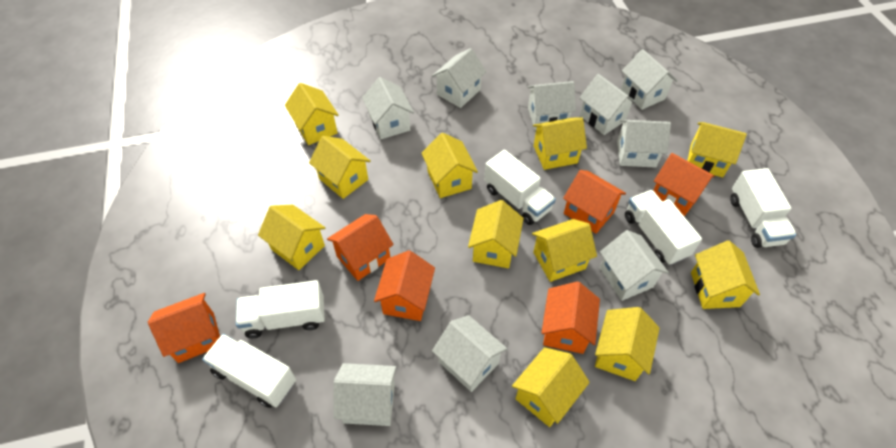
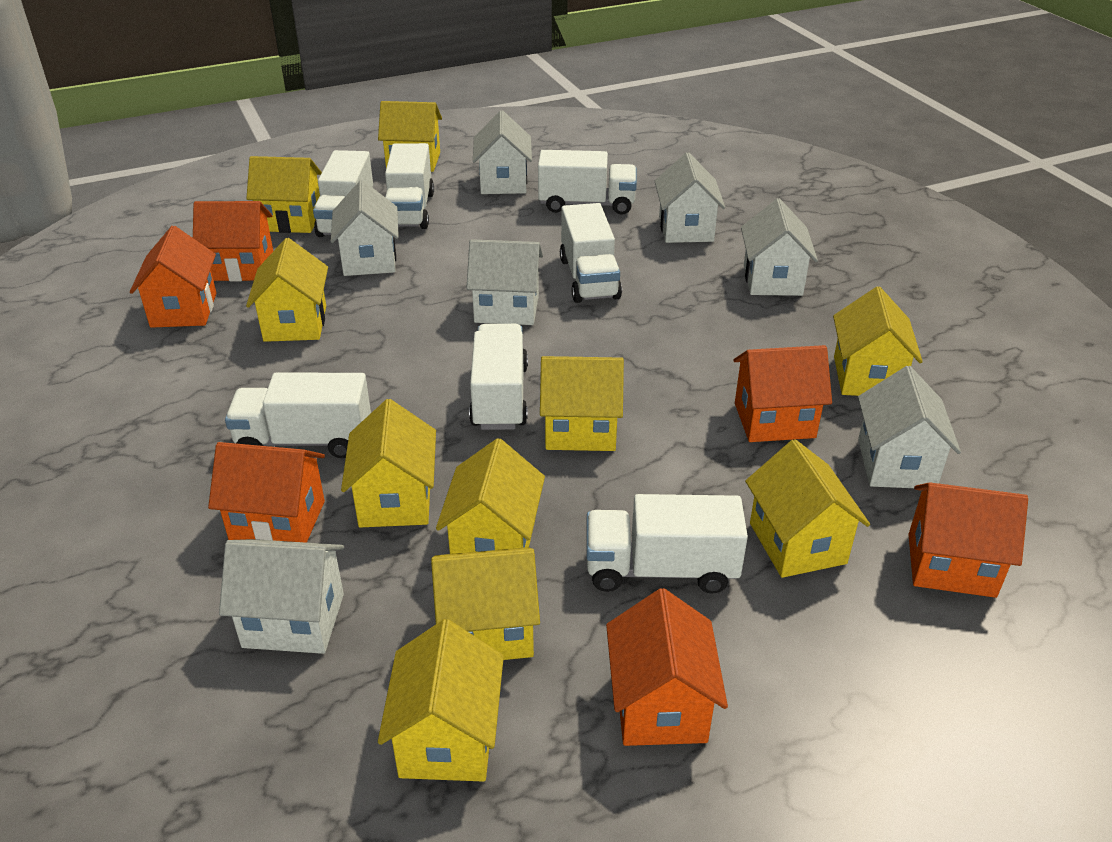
white house: [334,363,396,426] [362,77,414,139] [432,48,486,108] [432,315,507,392] [527,81,576,130] [579,74,637,135] [600,230,669,301] [617,120,671,168] [621,49,678,110] = 9 -> [219,539,344,654] [331,180,399,276] [466,239,543,325] [473,110,532,194] [655,152,725,243] [741,198,818,296] [858,366,961,488] = 7
white truck: [202,334,296,408] [236,280,325,338] [484,150,556,225] [625,190,702,265] [730,168,796,248] = 5 -> [225,373,371,458] [313,150,373,237] [385,143,434,229] [469,324,528,430] [538,150,637,215] [560,203,622,303] [587,494,748,593] = 7
yellow house: [258,205,325,270] [285,83,339,145] [309,136,371,199] [422,133,478,198] [468,200,524,268] [512,347,590,427] [532,219,597,282] [533,117,587,170] [595,307,660,381] [687,122,747,177] [691,241,760,309] = 11 -> [246,156,322,233] [246,238,328,342] [341,399,436,527] [378,101,442,172] [378,619,504,782] [431,547,540,660] [436,438,545,554] [540,356,624,451] [745,439,870,578] [833,286,923,396] = 10

